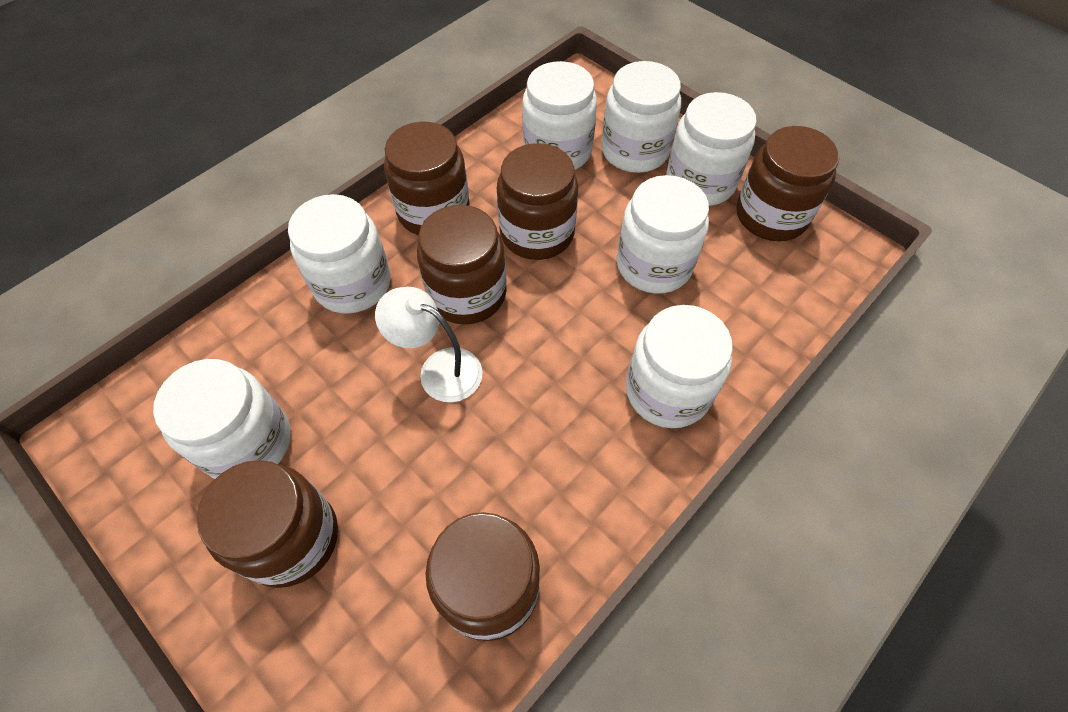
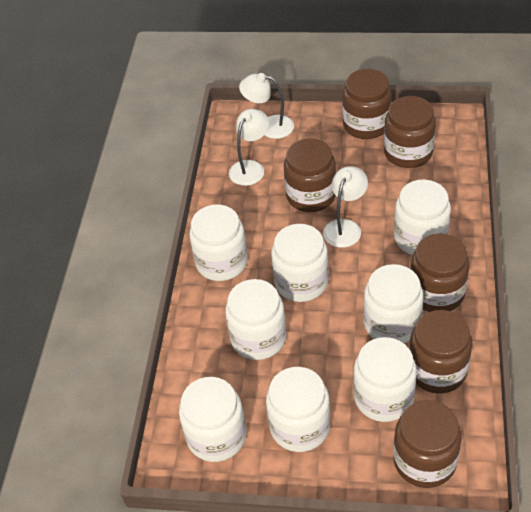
white jar: [153,359,291,479] [288,194,391,313] [522,61,597,170] [601,61,681,173] [616,175,709,294] [626,305,733,428] [666,92,757,206] = 7 -> [179,377,246,462] [189,204,248,281] [225,279,286,360] [266,367,330,452] [271,224,329,302] [353,337,417,422] [364,264,423,343] [394,180,451,255] = 8
white lamp: [375,287,483,402] = 1 -> [229,109,269,186] [239,73,294,139] [323,166,368,248] = 3

